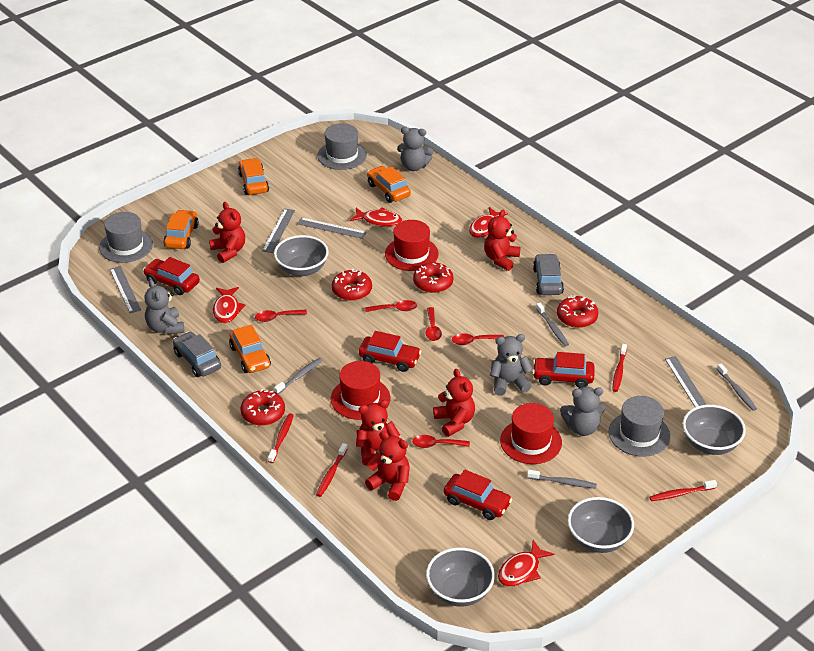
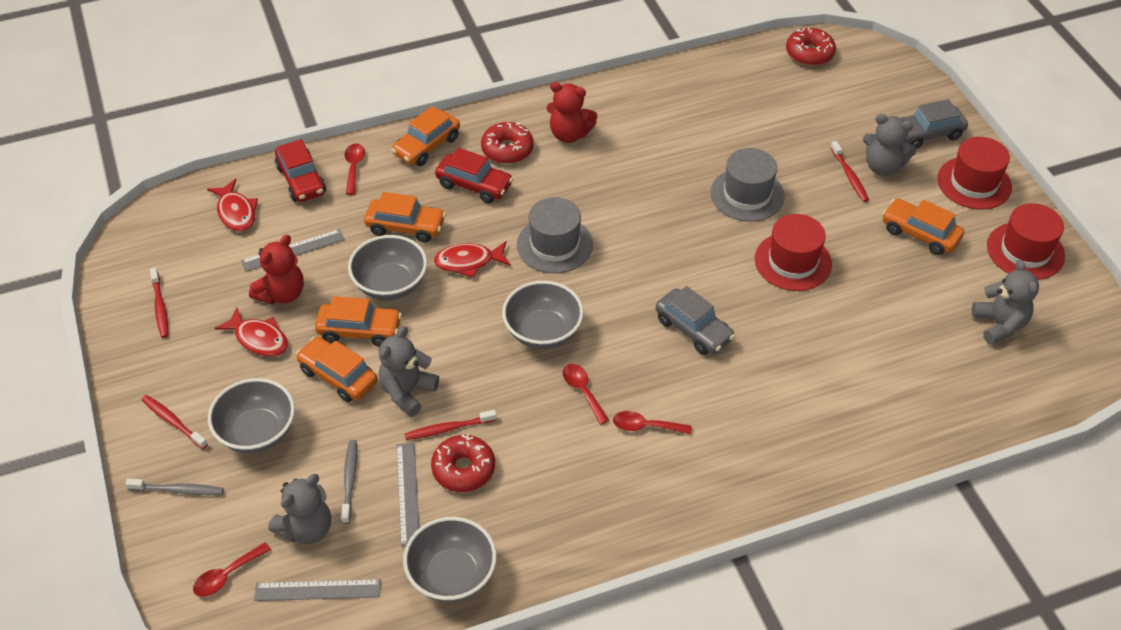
grey hat: [99,212,153,263] [317,123,367,170] [609,396,670,457] = 3 -> [517,197,593,273] [711,148,785,222] = 2
grey ruler: [110,266,141,313] [262,209,295,253] [297,217,367,239] [665,356,707,407] = 4 -> [241,229,345,272] [254,579,381,601] [396,443,419,546] = 3
grey toothbrush: [274,358,323,394] [527,470,597,489] [536,303,569,346] [717,363,757,411] = 4 -> [125,479,224,495] [341,440,357,524] = 2
orange car: [163,209,199,249] [229,324,271,373] [238,158,269,195] [367,166,411,203] = 4 -> [296,337,378,402] [315,296,402,347] [364,192,446,242] [391,106,460,166] [882,199,964,255] = 5
red car: [143,257,200,295] [359,331,421,372] [444,470,512,520] [532,352,595,388] = 4 -> [275,139,326,202] [435,148,513,203] = 2
red donut: [240,389,285,426] [332,269,372,301] [413,262,454,293] [557,295,598,328] = 4 -> [431,435,495,492] [481,122,534,164] [786,27,836,66] = 3
red fish: [213,287,245,323] [350,208,402,227] [469,207,508,238] [498,540,554,587] = 4 -> [207,179,258,232] [215,308,288,357] [434,241,511,278] = 3
red spoon: [255,310,307,322] [365,300,417,312] [412,435,470,448] [426,307,442,341] [452,333,504,345] = 5 -> [193,542,271,597] [345,144,365,195] [562,363,609,424] [613,411,691,435] = 4
red teddy bear: [209,202,245,263] [356,400,400,466] [365,431,410,501] [433,369,475,437] [484,210,521,271] = 5 -> [249,235,304,305] [546,82,598,143] = 2

